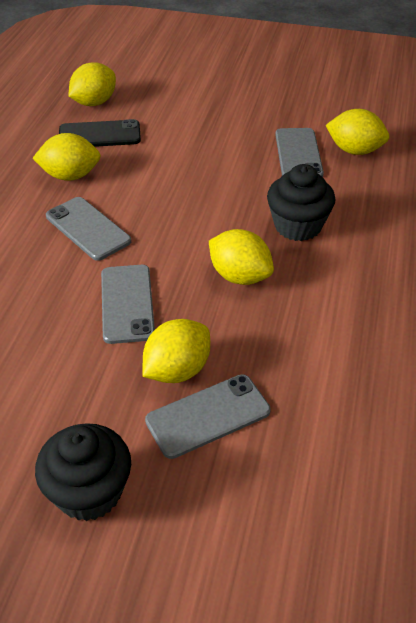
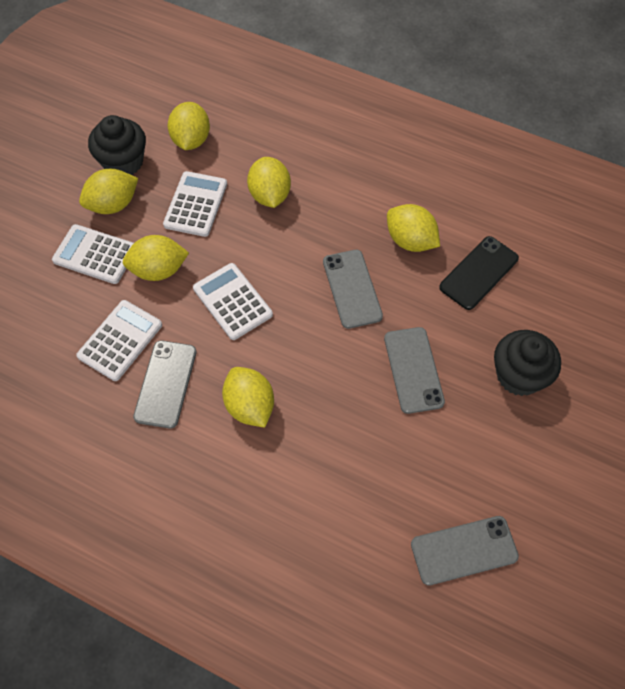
white calculator: none = 0 -> [52,224,134,284] [76,300,162,381] [163,171,227,237] [193,263,273,340] = 4
yellow lemon: [32,133,101,181] [69,62,116,106] [142,319,210,383] [209,229,274,285] [325,109,389,155] = 5 -> [79,169,138,214] [123,235,189,281] [168,102,210,150] [222,367,274,428] [247,157,291,208] [387,204,440,252] = 6

